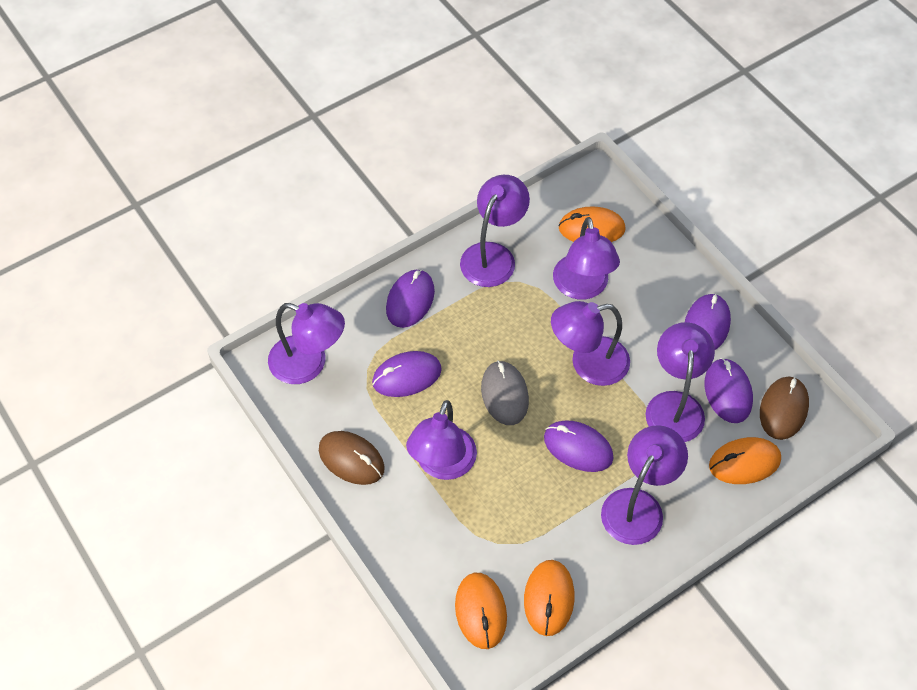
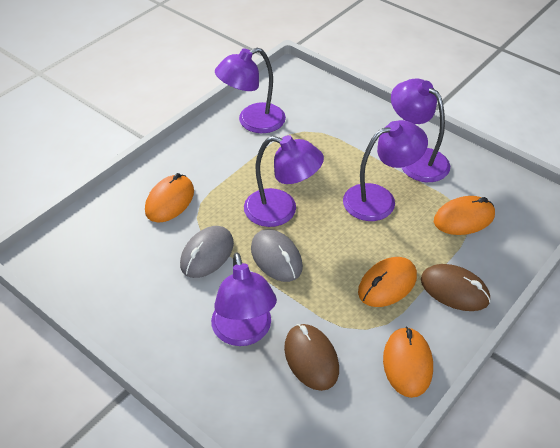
grey mouse: [481,360,529,425] = 1 -> [180,226,234,278] [251,229,303,282] = 2
purple lamp: [268,303,345,384] [406,400,477,480] [460,175,530,287] [551,301,630,386] [553,217,620,300] [601,425,688,545] [645,322,715,442] = 7 -> [211,252,277,346] [215,48,286,133] [244,135,324,227] [343,120,428,221] [391,78,450,182] = 5
purple mouse: [372,351,442,397] [386,269,435,328] [544,420,614,472] [685,294,731,350] [704,358,753,423] = 5 -> none = 0

